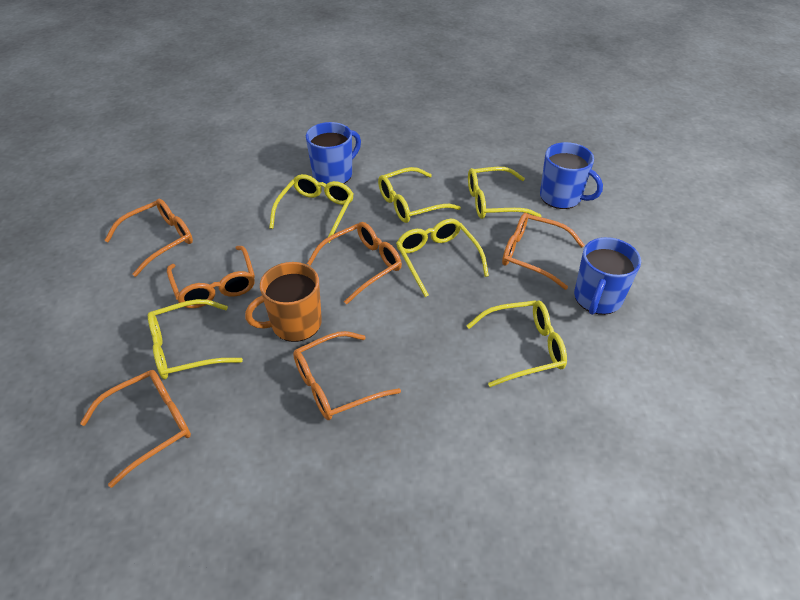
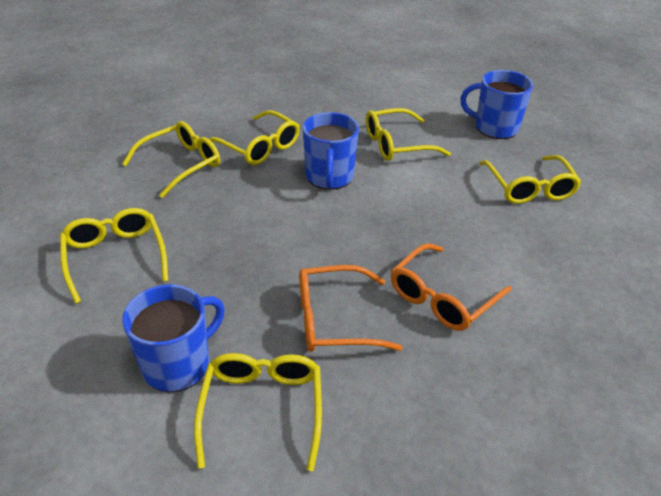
orange glasses: [80,370,191,488] [104,199,193,277] [167,246,255,308] [293,331,401,420] [307,222,402,304] [502,213,584,290] = 6 -> [299,265,403,352] [391,243,512,331] = 2
orange mug: [245,262,322,342] = 1 -> none = 0

